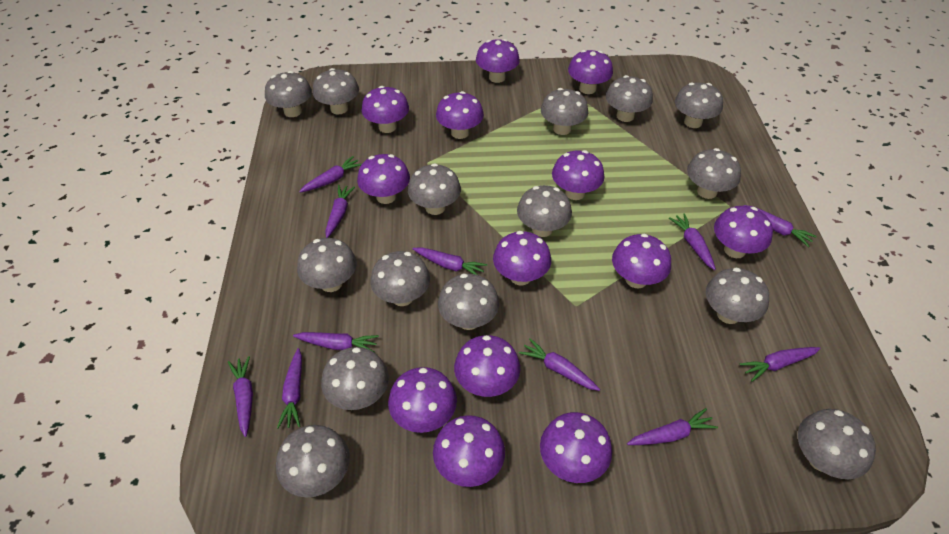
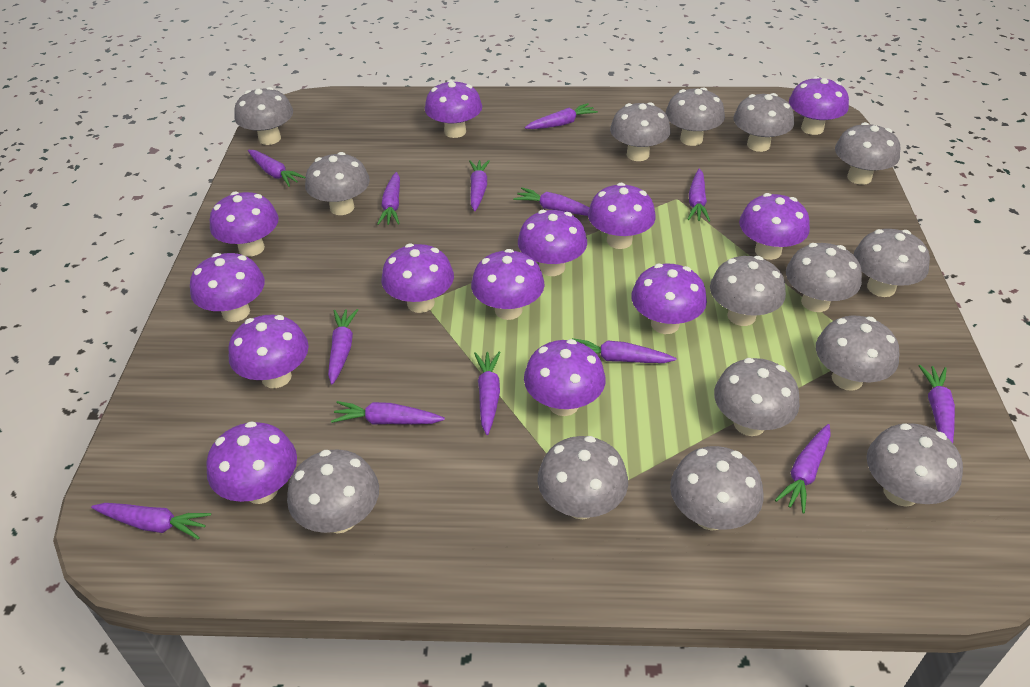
purple carrot: [228,356,253,437] [277,348,302,429] [293,332,379,353] [299,156,362,193] [325,185,355,238] [413,247,487,275] [519,338,600,391] [627,408,718,445] [669,213,716,270] [740,347,821,382] [743,205,817,247] = 11 -> [91,503,211,540] [248,150,306,187] [328,309,358,385] [331,401,445,425] [377,172,400,225] [469,160,490,211] [474,351,501,435] [513,187,590,216] [525,103,598,129] [572,338,676,363] [687,169,710,222] [775,424,831,514] [918,365,955,443] = 13

